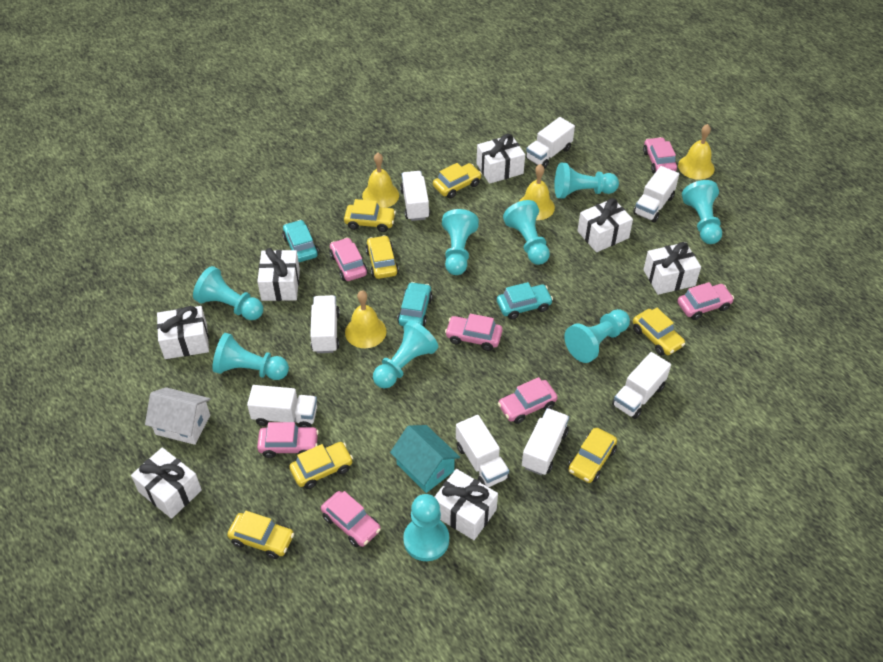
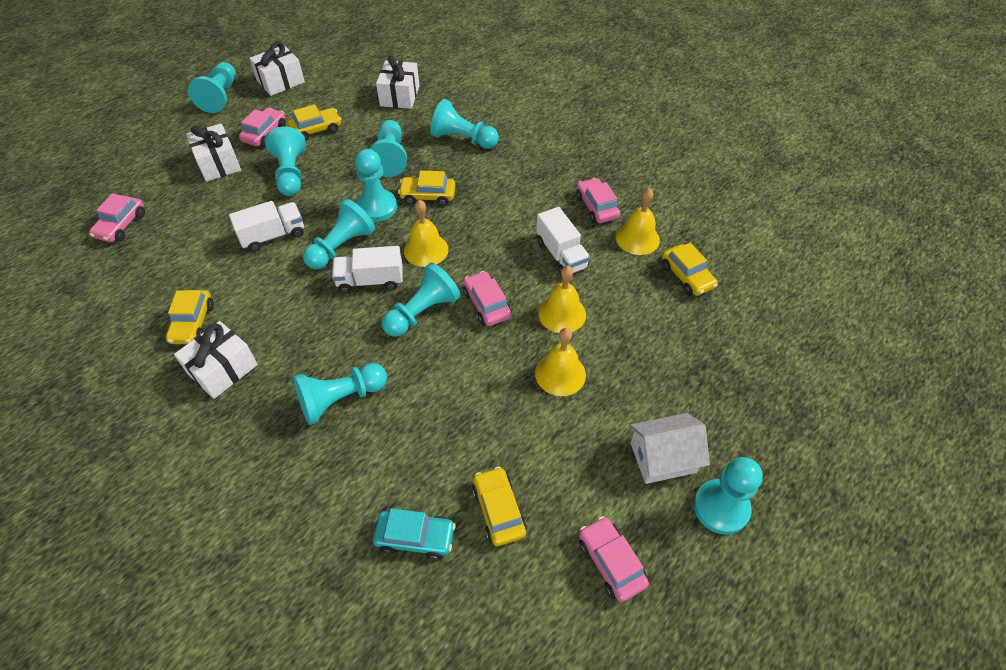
pink car: [257,422,319,458] [321,491,381,547] [329,237,368,281] [445,314,502,351] [498,377,558,424] [643,137,677,174] [678,282,734,320] = 7 -> [89,193,145,242] [239,108,286,147] [463,271,512,326] [576,178,620,223] [579,516,649,602] = 5
turquoise car: [282,220,319,262] [397,282,433,327] [497,282,553,320] = 3 -> [373,508,456,560] = 1
turquoise house: [390,425,460,493] = 1 -> none = 0
white gift: [131,447,202,519] [157,306,209,359] [257,248,300,301] [434,469,498,540] [476,134,525,184] [577,198,633,252] [643,242,701,295] = 7 -> [174,321,258,399] [186,124,241,182] [249,42,305,96] [376,56,420,109] = 4
white truck: [247,385,317,427] [310,295,340,353] [400,171,430,221] [456,415,509,487] [522,408,569,475] [526,117,575,169] [612,352,671,419] [633,166,679,223] = 8 -> [229,201,304,252] [332,246,403,294] [536,207,590,275] = 3
yellow car: [227,511,294,559] [289,442,353,489] [344,199,396,232] [366,235,399,279] [433,163,482,199] [568,428,617,483] [633,307,685,356] = 7 -> [166,290,214,344] [288,105,341,141] [398,171,455,206] [472,467,527,546] [662,243,718,296] = 5

